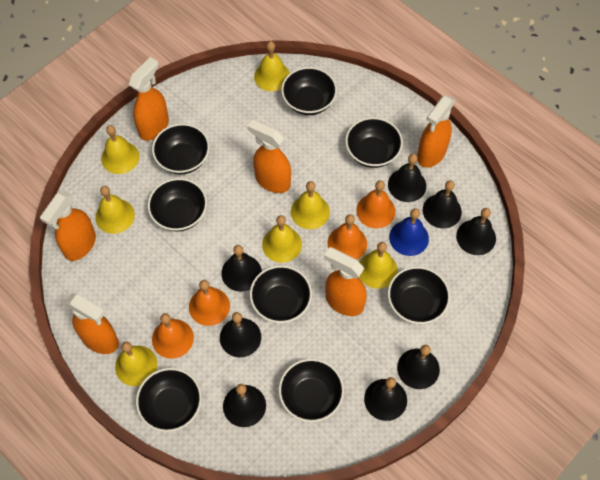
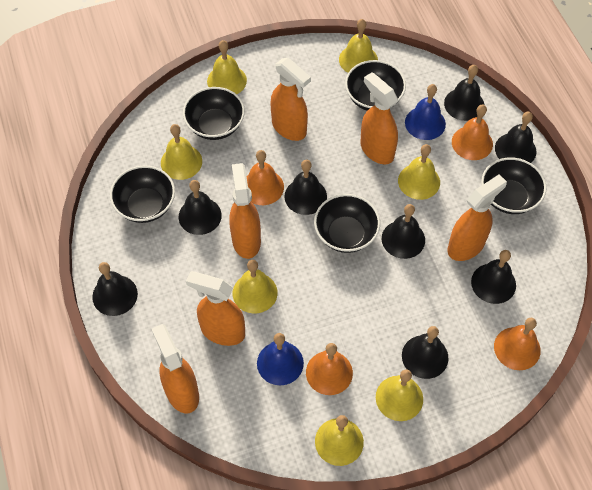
black bowl: [136,368,202,432] [148,178,207,231] [152,123,210,174] [250,265,312,323] [279,359,344,422] [281,67,337,115] [345,117,403,168] [388,266,450,324] = 8 -> [110,165,175,223] [183,87,245,140] [314,194,380,253] [345,60,406,111] [481,158,547,214] = 5
blue bell: [389,208,429,256] = 1 -> [257,333,304,385] [405,84,446,140] = 2

